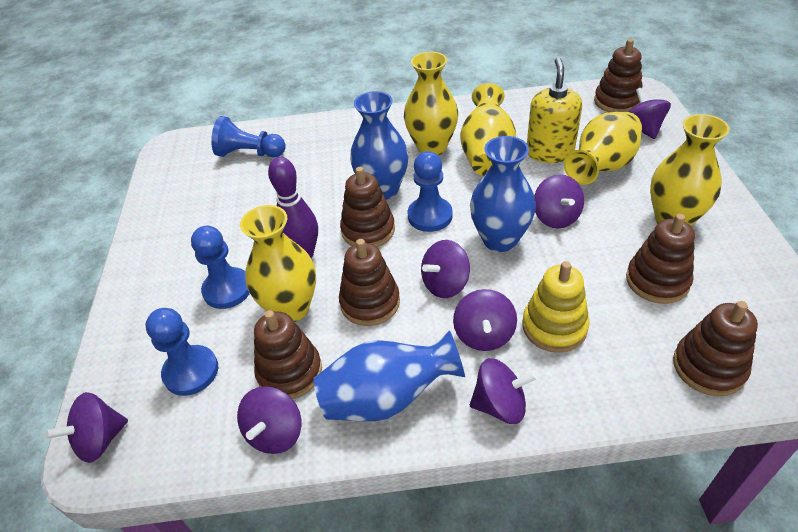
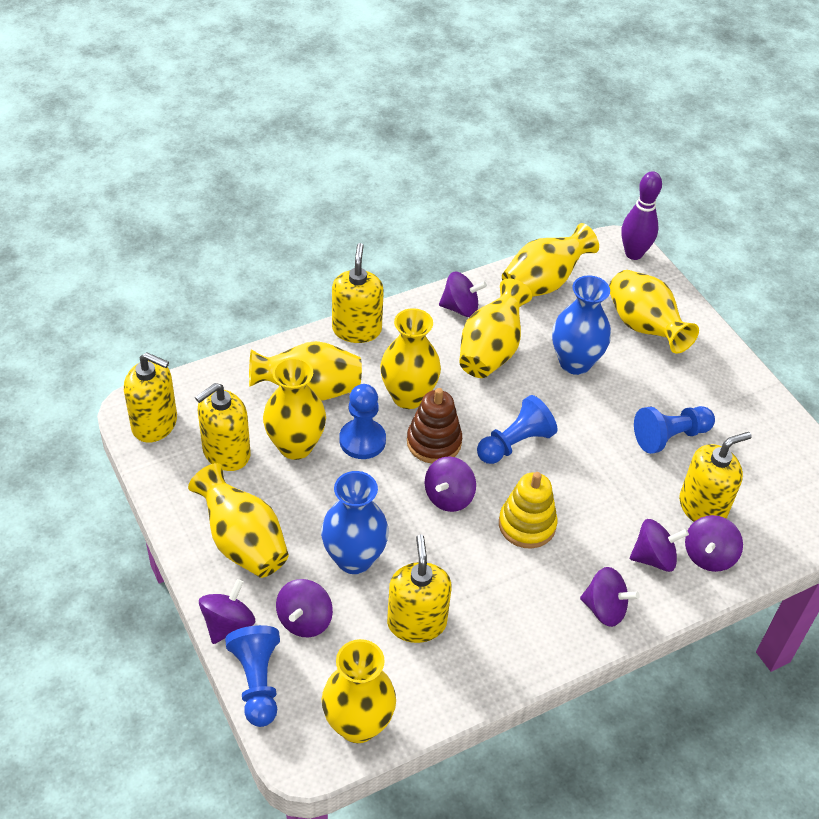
blue vase: [314,330,465,421] [350,91,409,200] [470,136,536,252] = 3 -> [321,471,389,574] [552,275,611,375] = 2
brown stacking toy: [254,310,322,399] [339,239,400,326] [340,167,395,247] [594,39,642,112] [626,214,695,304] [673,301,758,396] = 6 -> [407,388,462,463] = 1
yellow soap dispenser: [527,57,582,163] = 1 -> [124,352,177,443] [195,383,251,471] [332,243,384,343] [387,535,452,643] [679,432,752,522] = 5
yellow vase: [240,205,316,322] [404,52,458,155] [460,83,516,176] [564,112,642,185] [650,114,730,226] = 5 -> [188,463,289,578] [249,341,362,401] [263,357,326,460] [322,639,396,743] [380,308,441,409] [459,279,532,378] [502,223,599,297] [609,270,699,353] = 8

